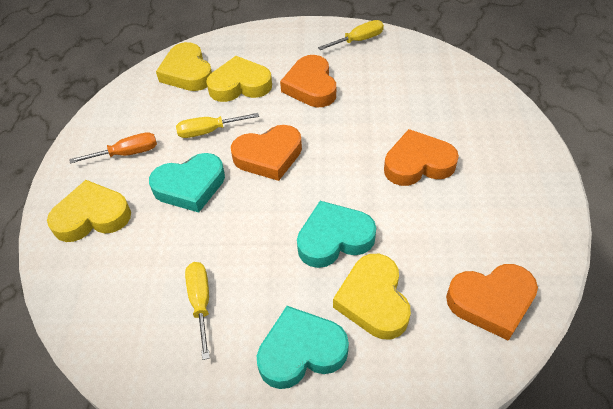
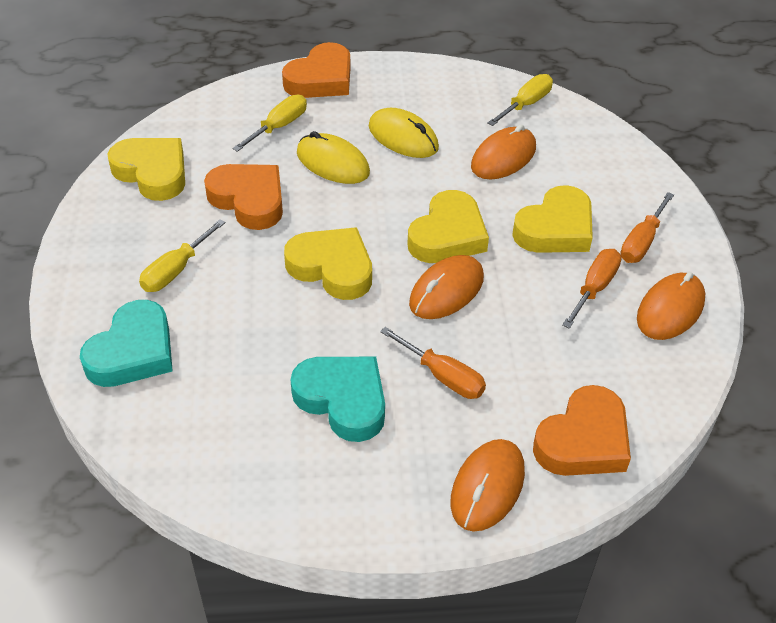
orange heart: [231,125,302,181] [280,55,336,107] [384,129,459,186] [446,264,538,341] = 4 -> [204,164,283,230] [282,42,350,98] [533,385,631,476] = 3
orange mouse: none = 0 -> [409,255,484,319] [450,439,525,532] [471,124,536,180] [637,272,705,340] = 4
orange screwdriver: [69,132,157,164] = 1 -> [380,327,486,399] [562,249,622,329] [620,192,674,263] = 3
turquoise heart: [149,153,225,212] [257,306,349,389] [297,201,376,268] = 3 -> [80,300,173,387] [290,357,385,442] = 2
yellow mouse: none = 0 -> [297,131,370,184] [369,108,439,158] = 2

